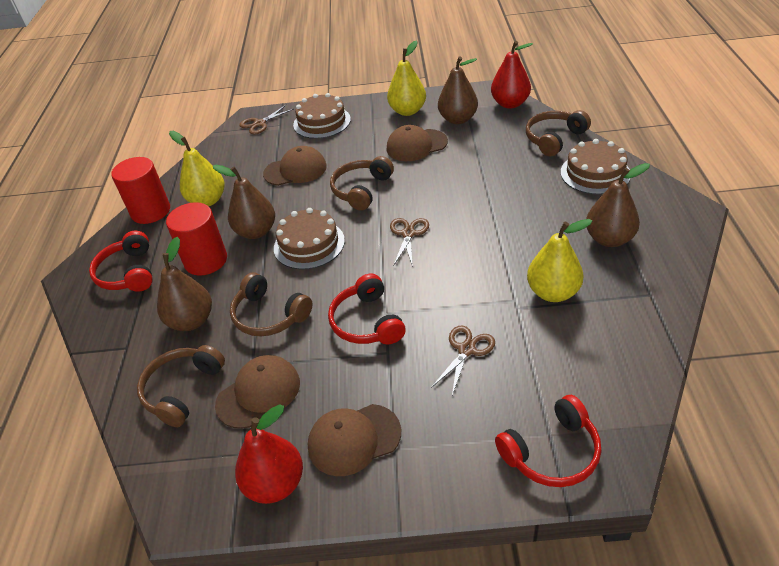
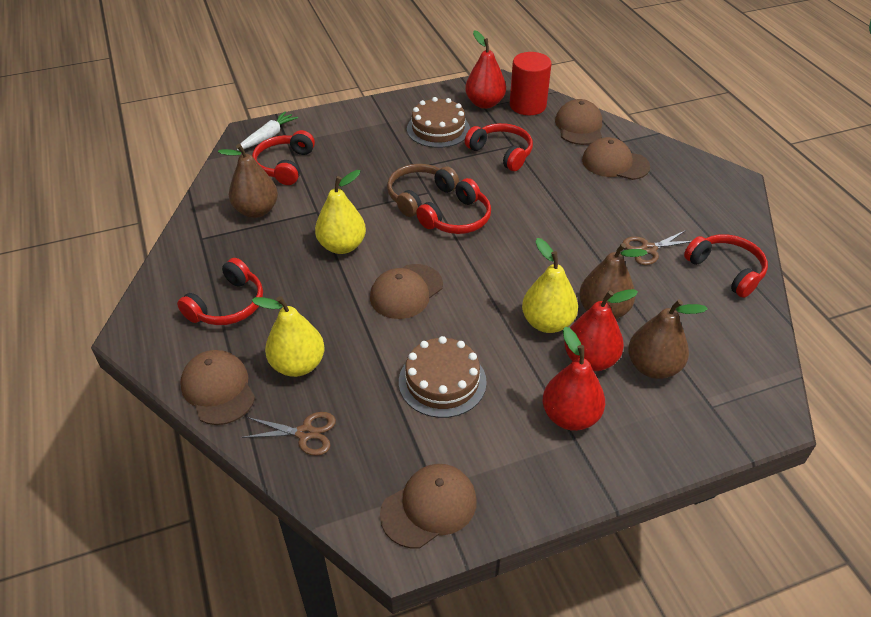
brown cake: [274,208,345,269] [293,93,351,139] [561,139,630,195] = 3 -> [399,336,487,418] [407,97,470,148] = 2
brown cap: [215,355,300,429] [263,146,327,186] [308,404,401,476] [387,125,448,161] = 4 -> [180,350,255,425] [370,264,443,319] [380,464,477,549] [555,99,602,145] [582,137,650,180] = 5
brown headphones: [137,345,225,427] [230,272,313,336] [330,156,394,211] [526,110,591,157] = 4 -> [387,164,459,217] = 1
brown pear: [157,237,212,331] [213,165,275,239] [438,56,478,124] [586,163,650,247] = 4 -> [218,144,278,218] [579,243,648,319] [628,299,708,379] = 3
brown scissors: [239,105,294,135] [390,218,429,267] [431,326,495,395] = 3 -> [241,412,336,456] [622,230,691,265] = 2
red cylinder: [111,157,170,224] [166,202,227,275] = 2 -> [510,52,552,115] = 1
red headphones: [89,231,153,292] [328,274,406,344] [495,395,601,487] = 3 -> [177,258,263,325] [252,130,315,185] [416,178,491,234] [465,123,533,171] [684,234,768,298] = 5
red pear: [235,404,303,504] [491,41,533,109] = 2 -> [465,30,506,109] [543,327,605,431] [565,289,638,371] = 3
white carrot: none = 0 -> [237,111,298,151] = 1

